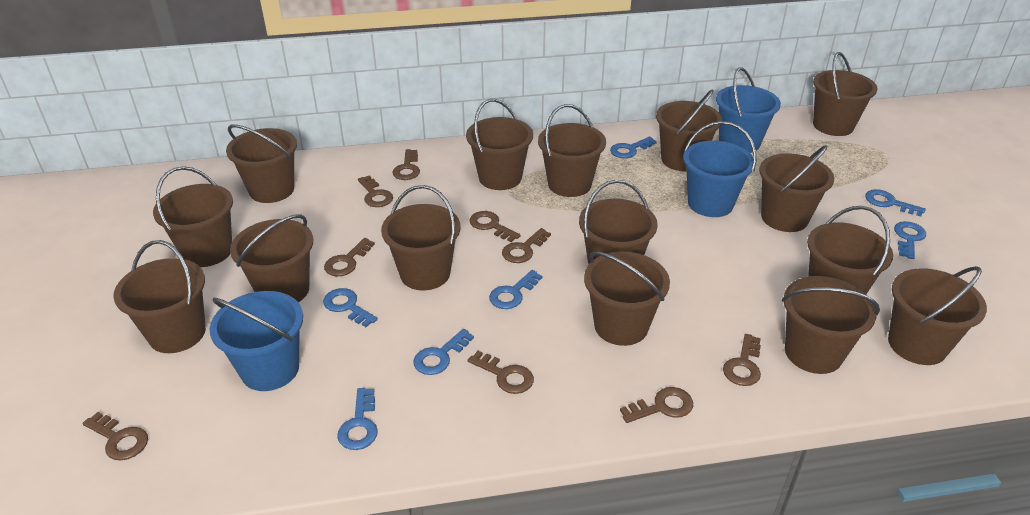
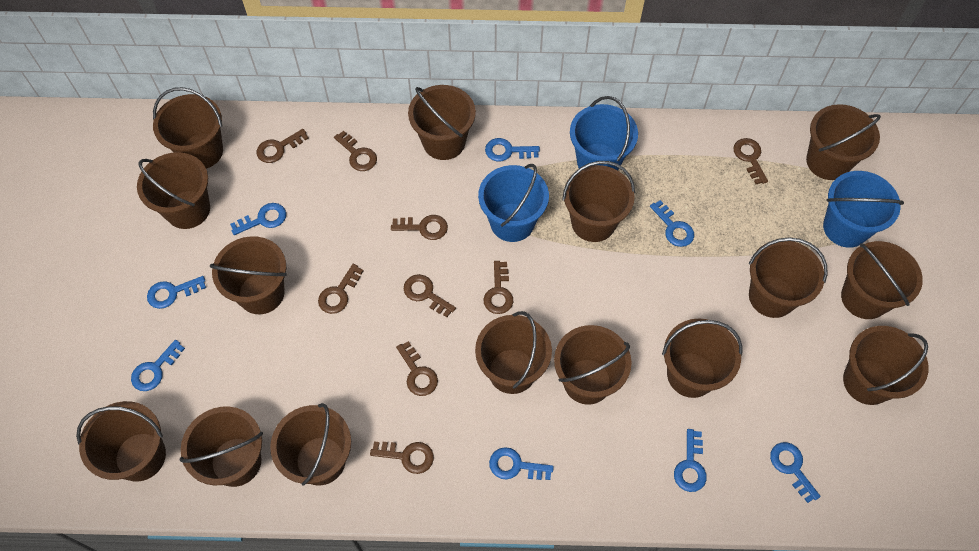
blue key: [323,288,378,327] [337,388,378,450] [413,329,474,375] [489,270,543,309] [610,137,657,158] [865,189,926,216] [894,221,926,259] = 7 -> [131,340,185,391] [147,276,206,309] [230,203,286,235] [485,138,540,161] [489,447,554,480] [650,200,694,247] [674,429,707,492] [770,442,821,503] = 8

